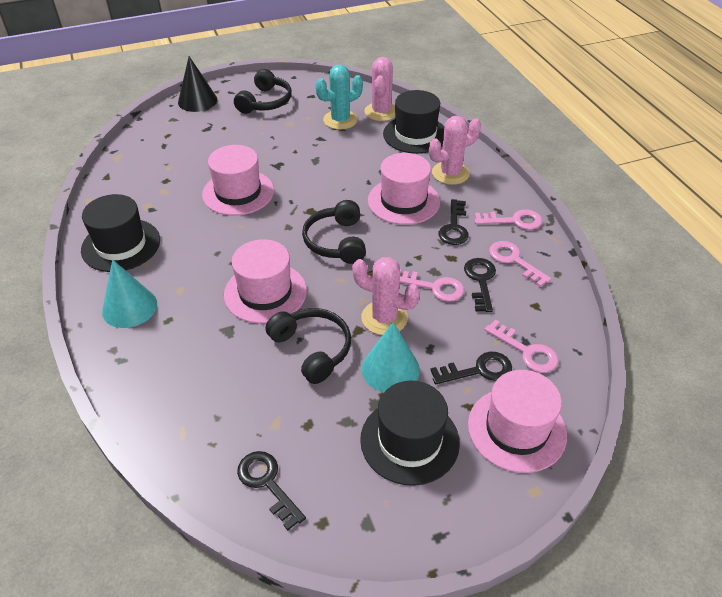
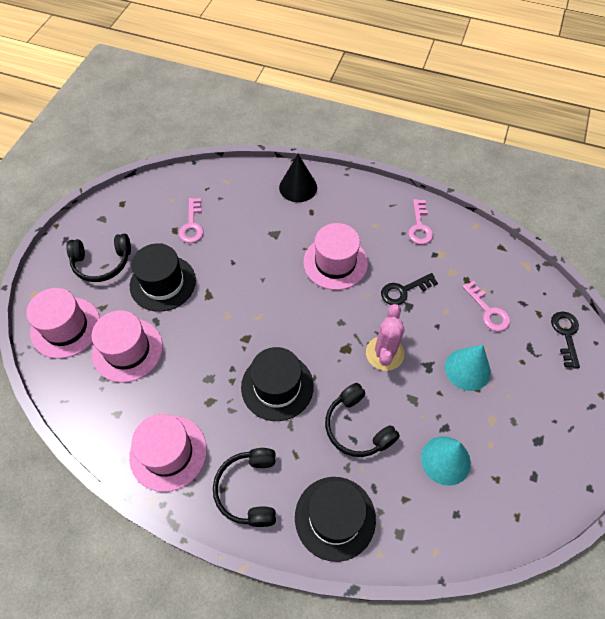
black key: [237,451,306,530] [431,352,512,384] [439,199,469,245] [464,258,496,312] = 4 -> [381,273,438,305] [551,311,580,368] = 2
pink cactus: [352,257,420,335] [365,57,395,121] [429,116,481,185] = 3 -> [366,304,405,371] = 1
pink key: [400,269,464,302] [475,209,542,230] [484,319,558,373] [489,241,552,287] = 4 -> [179,198,203,243] [408,199,433,245] [462,281,510,331] = 3
turquoise cactus: [315,65,363,130] = 1 -> none = 0

